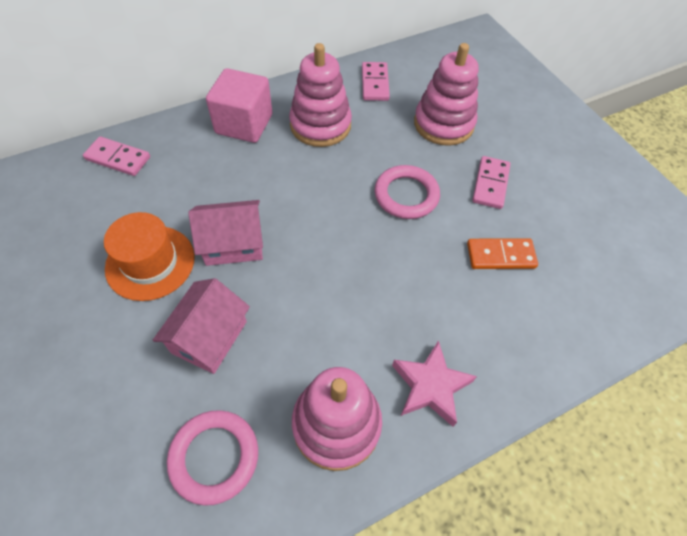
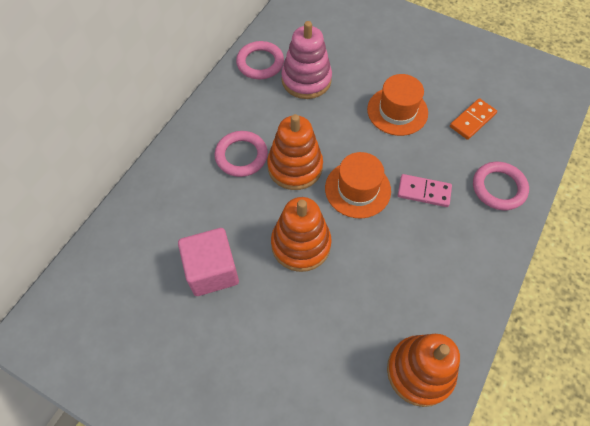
orange hat: [104,212,195,301] = 1 -> [325,152,391,218] [367,74,428,136] = 2
orange stacking toy: none = 0 -> [267,114,323,190] [271,197,332,272] [387,334,460,407] = 3
pink domino: [83,136,150,176] [362,62,390,101] [472,156,511,209] = 3 -> [398,174,452,207] = 1
pink house: [153,278,250,374] [188,200,263,266] = 2 -> none = 0
pink ring: [167,410,258,506] [375,165,440,219] = 2 -> [215,131,268,177] [236,41,284,79] [473,162,529,210] = 3
pink stacking toy: [289,43,352,147] [292,367,382,471] [414,43,479,146] = 3 -> [281,21,332,99] = 1
pink star: [392,340,477,427] = 1 -> none = 0

